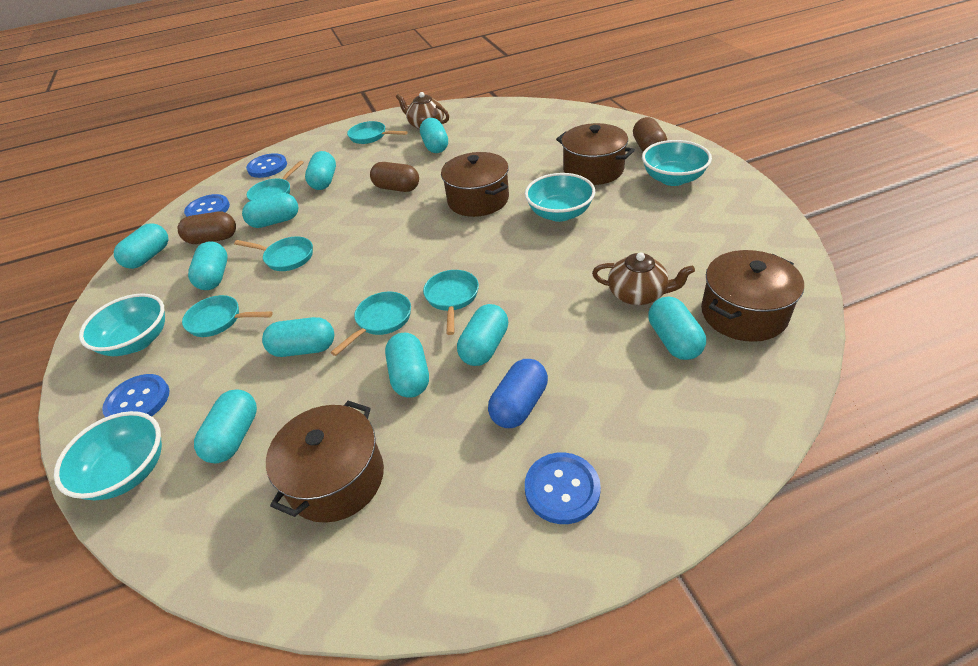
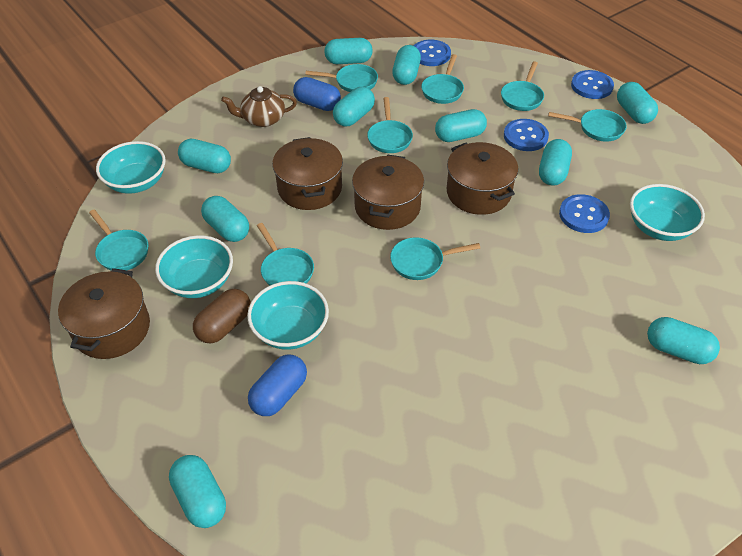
blue capsule: [488,359,548,428] = 1 -> [248,355,307,416] [293,77,341,111] = 2
brown capsule: [178,212,236,244] [370,162,419,192] [633,117,667,151] = 3 -> [193,289,251,343] = 1
brown teapot: [396,92,449,130] [592,252,695,305] = 2 -> [221,86,297,127] = 1
turquoise pan: [182,295,273,337] [234,236,313,271] [247,161,304,201] [330,292,411,356] [347,121,408,144] [423,270,479,335] = 6 -> [89,210,149,270] [257,223,314,286] [306,64,378,92] [367,97,413,153] [390,237,480,280] [421,54,464,104] [501,61,544,111] [548,109,627,142] = 8

